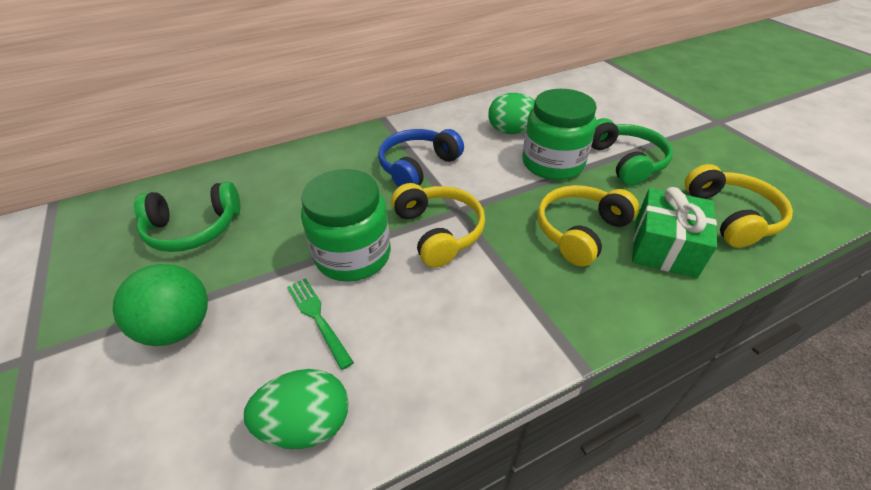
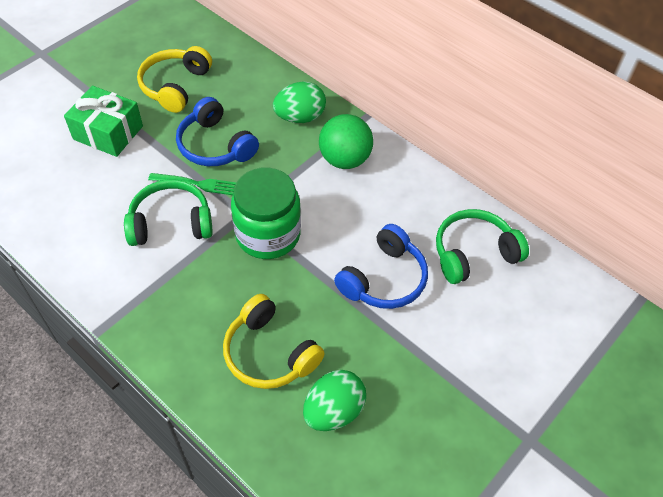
blue headphones: [378,129,464,187] = 1 -> [176,97,259,166] [334,224,428,309] = 2
green jar: [301,169,391,282] [522,89,597,180] = 2 -> [231,167,301,259] = 1
yellow headphones: [391,183,485,267] [537,185,639,266] [685,164,793,248] = 3 -> [137,46,212,113] [223,294,325,389] = 2

